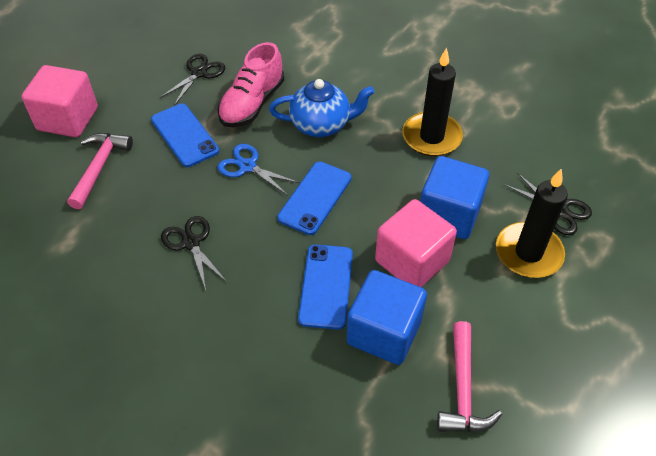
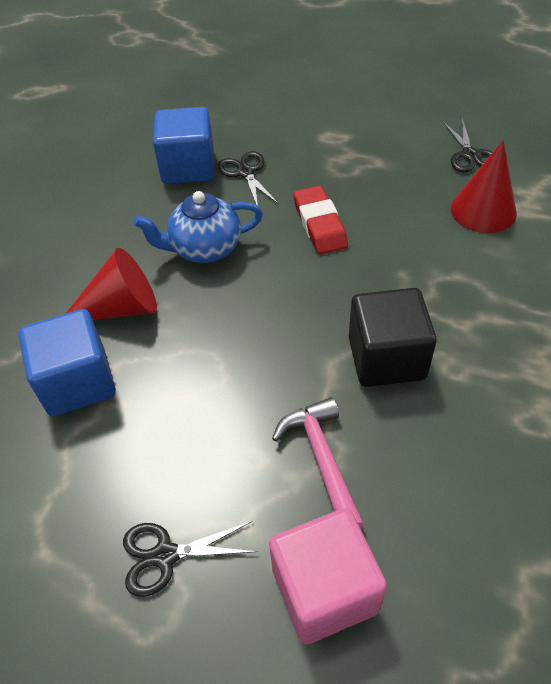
black candle: [402,47,463,156] [496,169,568,278] = 2 -> none = 0
black cube: none = 0 -> [349,288,437,387] = 1
blue phone: [151,104,219,167] [277,162,351,235] [298,244,353,330] = 3 -> none = 0
blue scissors: [217,144,300,196] = 1 -> none = 0
pink cube: [22,65,98,137] [375,199,457,287] = 2 -> [269,508,387,644] = 1
pink hammer: [67,133,133,209] [437,321,502,432] = 2 -> [272,397,364,529] = 1
pink shoe: [218,42,284,127] = 1 -> none = 0
red cone: none = 0 -> [66,248,157,320] [451,140,517,233] = 2
red eraser: none = 0 -> [293,186,348,254] = 1

